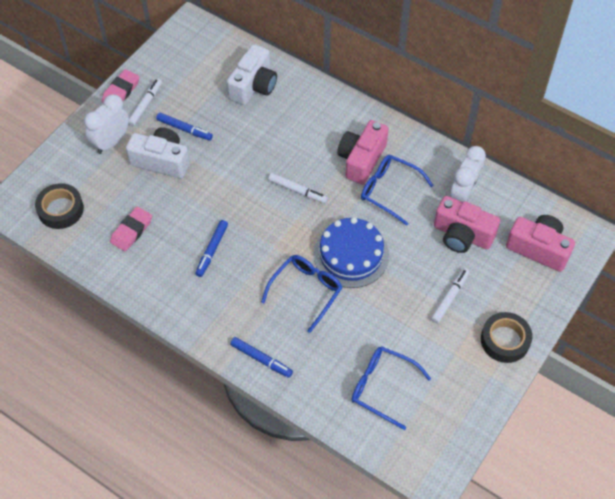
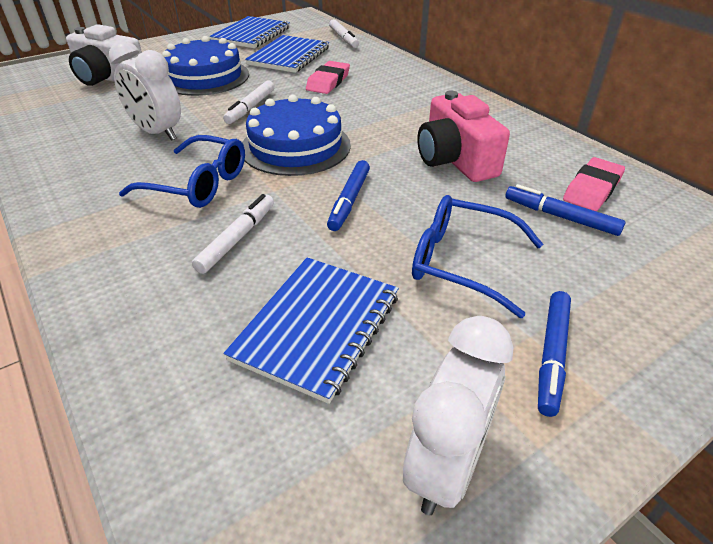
black tape: [35,183,84,229] [481,312,532,363] = 2 -> none = 0
blue cake: [313,217,389,288] = 1 -> [162,36,249,96] [242,95,351,176] = 2
blue glasses: [261,255,343,333] [351,346,431,430] [361,155,434,226] = 3 -> [119,135,245,208] [412,195,543,318] = 2
blue notebook: none = 0 -> [210,16,290,48] [223,258,399,404] [245,35,329,73] = 3
pink camera: [337,120,389,185] [434,196,500,253] [506,215,575,272] = 3 -> [417,91,510,182] = 1
white camera: [126,127,190,179] [227,44,277,105] = 2 -> [66,24,142,86] = 1

